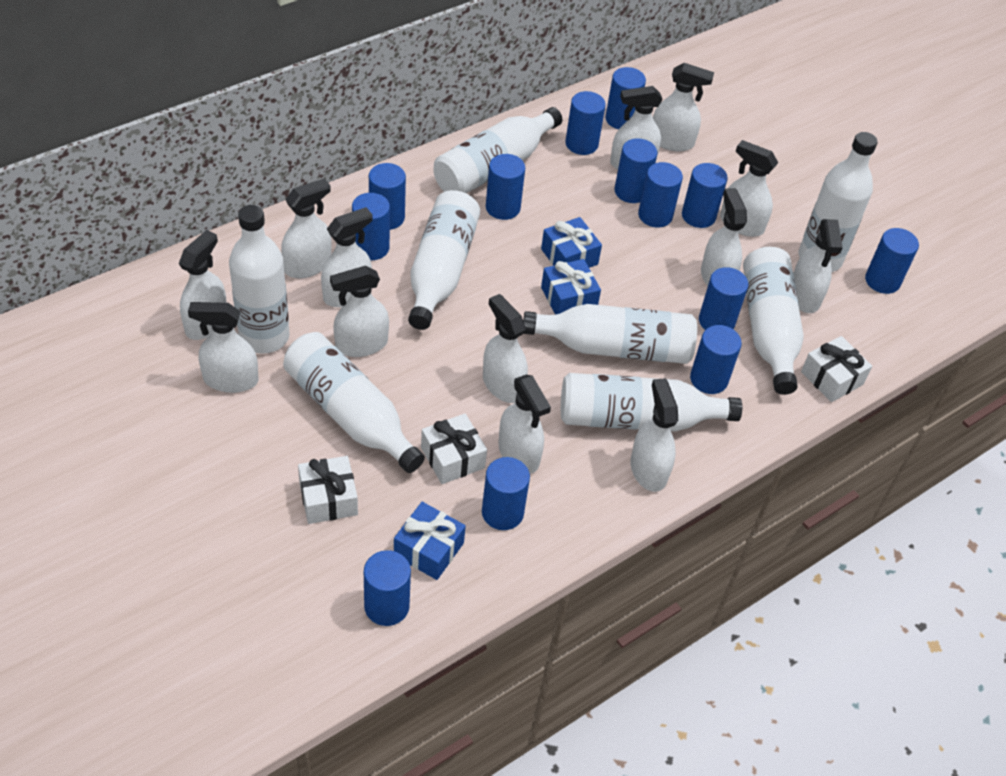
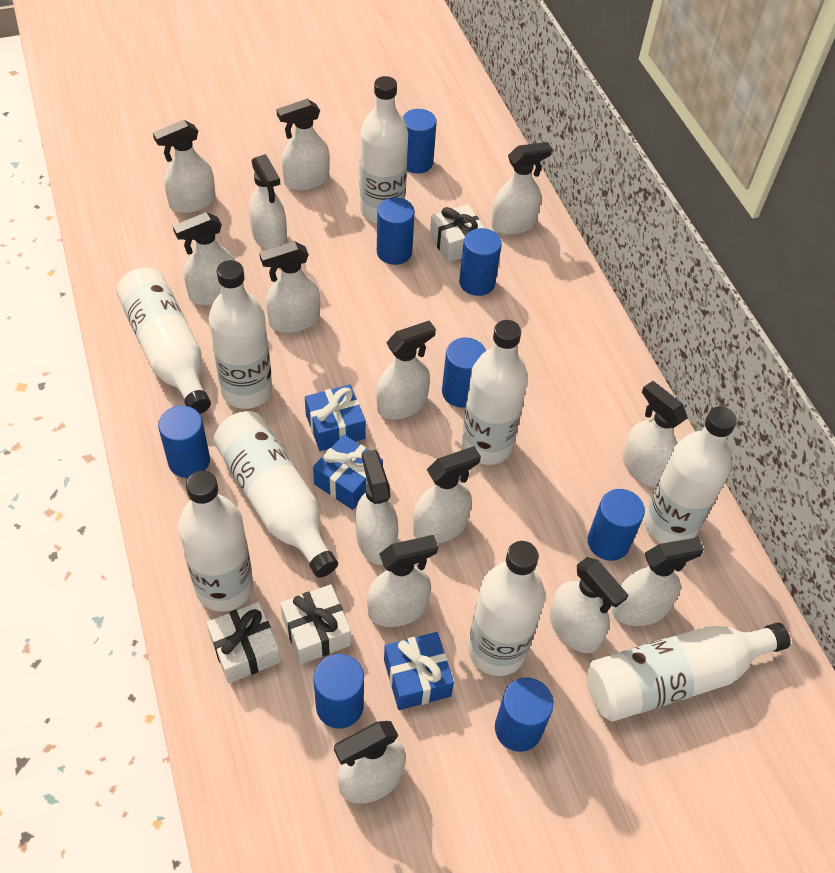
blue cylinder: [352,193,390,260] [364,550,411,626] [369,163,406,230] [482,457,530,530] [486,154,525,220] [565,91,606,155] [605,67,646,129] [614,138,657,203] [638,162,683,228] [682,163,728,228] [690,325,742,394] [699,267,748,330] [865,228,919,294] = 13 -> [158,406,210,478] [314,654,364,728] [377,198,415,265] [403,109,437,174] [442,338,486,407] [459,228,502,296] [495,677,554,752] [588,489,645,561] = 8
white bottle: [229,205,290,354] [283,332,425,473] [408,190,480,330] [433,107,562,193] [523,304,697,364] [561,373,742,432] [743,247,804,395] [798,132,878,272] = 8 -> [116,268,211,414] [178,470,254,612] [209,260,272,409] [213,411,338,578] [360,76,408,223] [461,320,528,465] [468,541,545,676] [587,622,791,722] [644,406,737,544] = 9
white spray bottle: [179,230,227,340] [188,302,258,393] [281,179,332,278] [321,207,373,307] [330,266,389,357] [483,294,528,403] [498,375,551,474] [610,86,663,170] [631,378,678,492] [653,63,714,151] [701,188,747,286] [720,140,778,237] [793,219,843,313] = 13 -> [153,120,215,213] [173,212,235,305] [249,154,287,250] [259,241,320,333] [276,99,330,191] [334,721,406,804] [355,450,398,565] [367,535,438,627] [376,320,436,419] [413,446,481,544] [491,142,552,235] [550,557,628,653] [612,537,704,626] [622,381,688,488] = 14

